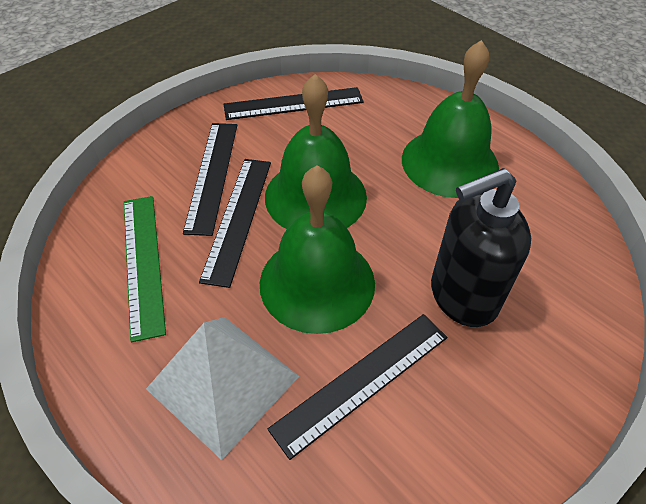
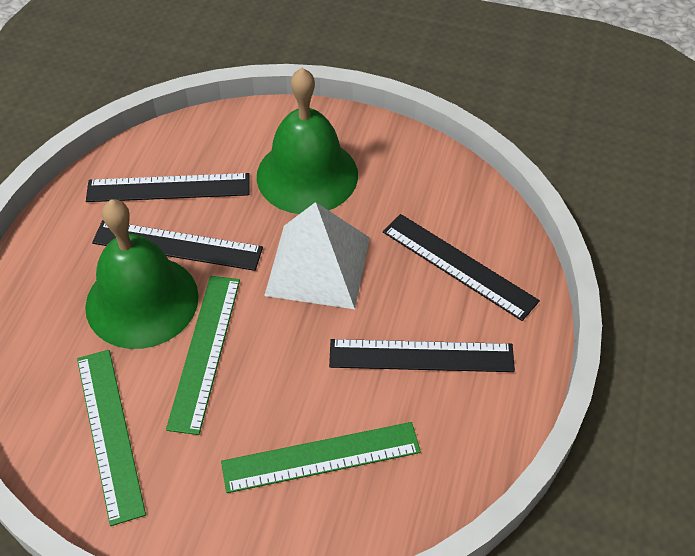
black soap dispenser: [431,168,531,327] = 1 -> none = 0
green bell: [260,166,375,334] [265,74,367,229] [402,40,499,198] = 3 -> [85,199,199,349] [257,68,358,214] = 2
green ruler: [124,196,166,342] = 1 -> [77,350,146,526] [166,276,240,435] [221,422,421,493] = 3

